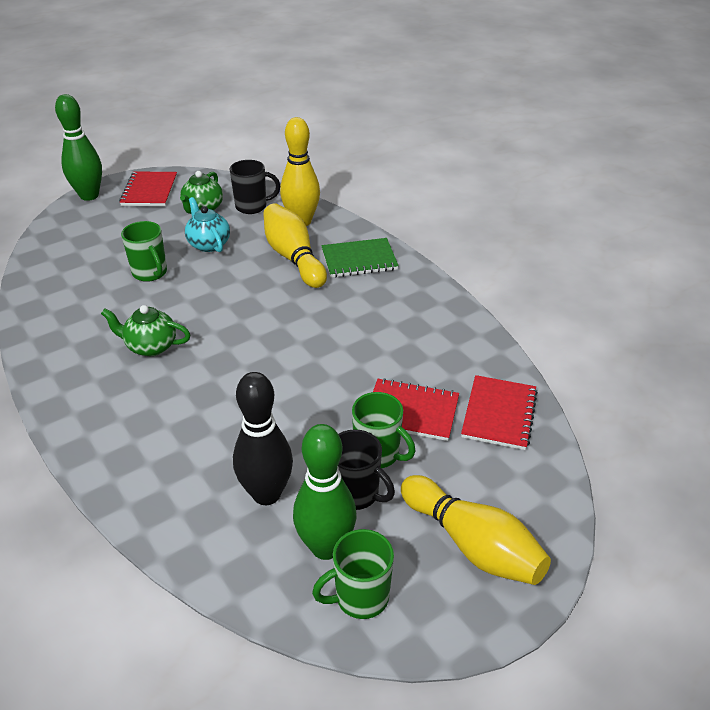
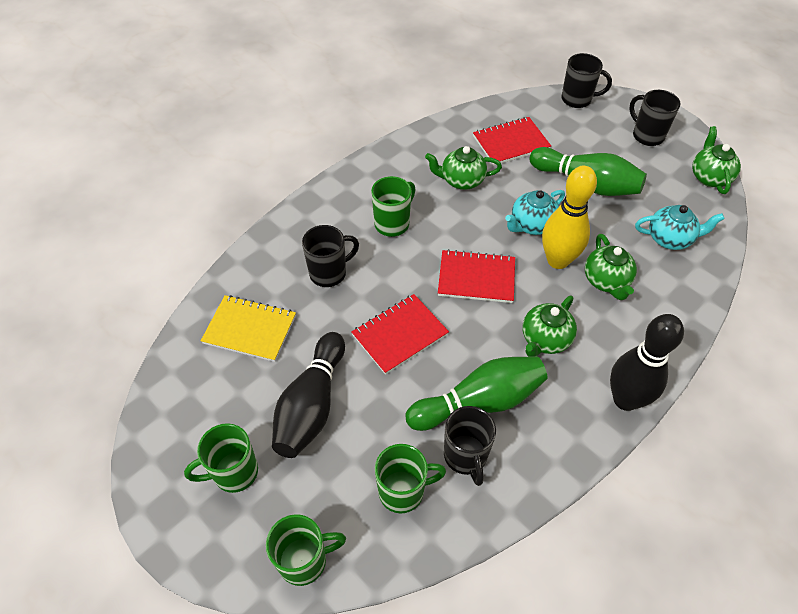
black bowling pin: [233,372,293,505] = 1 -> [272,332,345,458] [610,314,684,411] = 2
black mug: [229,160,280,214] [338,429,395,510] = 2 -> [302,225,359,287] [444,406,496,486] [561,53,612,108] [629,90,681,146] = 4
green mug: [121,221,167,282] [312,529,394,619] [352,392,416,468] = 3 -> [184,423,258,493] [266,514,346,586] [371,176,415,237] [375,444,446,513] = 4
green notebook: [321,238,399,277] = 1 -> none = 0
green teapot: [101,305,191,356] [180,171,223,214] = 2 -> [425,146,502,190] [523,296,577,357] [585,234,637,300] [692,126,741,194] = 4
turquoise teapot: [185,197,230,252] = 1 -> [505,190,565,235] [635,205,725,250] = 2
yellow bowling pin: [263,203,327,288] [280,117,320,226] [401,475,551,585] = 3 -> [542,166,597,269] = 1
yellow notebook: none = 0 -> [201,295,296,362] = 1

